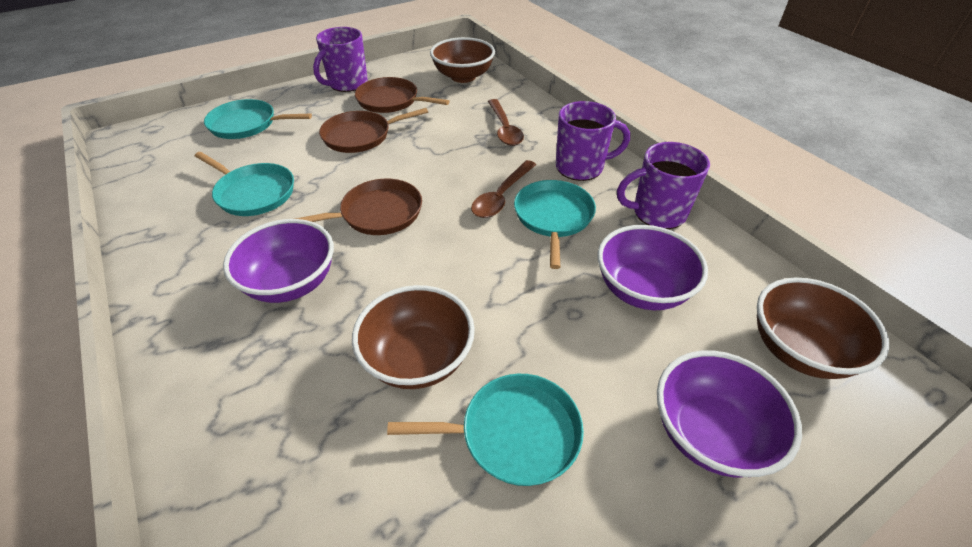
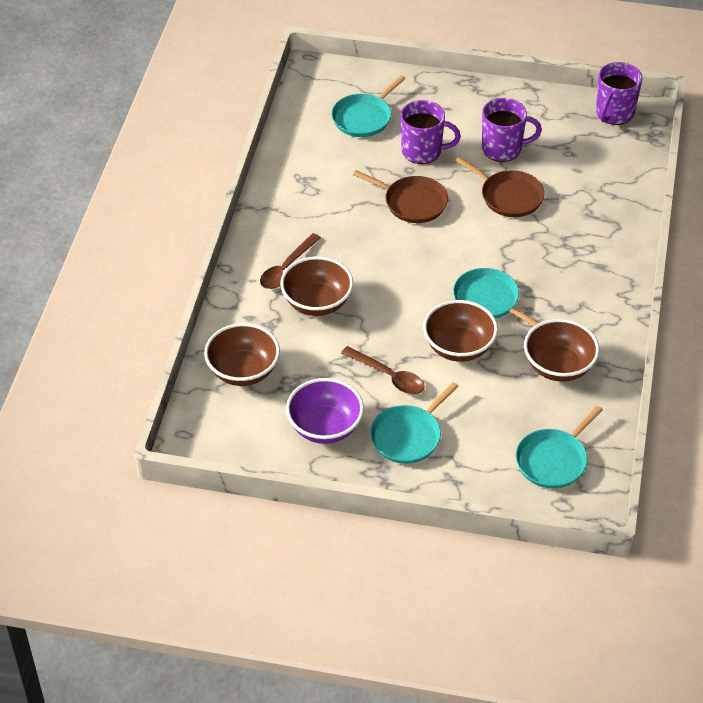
brown bowl: [352,285,475,389] [430,37,495,83] [757,277,889,379] = 3 -> [204,323,280,386] [280,256,354,316] [423,300,498,362] [524,319,600,382] = 4
brown pan: [296,179,422,235] [319,108,428,153] [355,77,450,113] = 3 -> [353,170,448,223] [455,157,545,217] = 2
purple bowl: [223,219,334,303] [597,225,708,310] [657,350,802,477] = 3 -> [286,378,364,444] = 1

